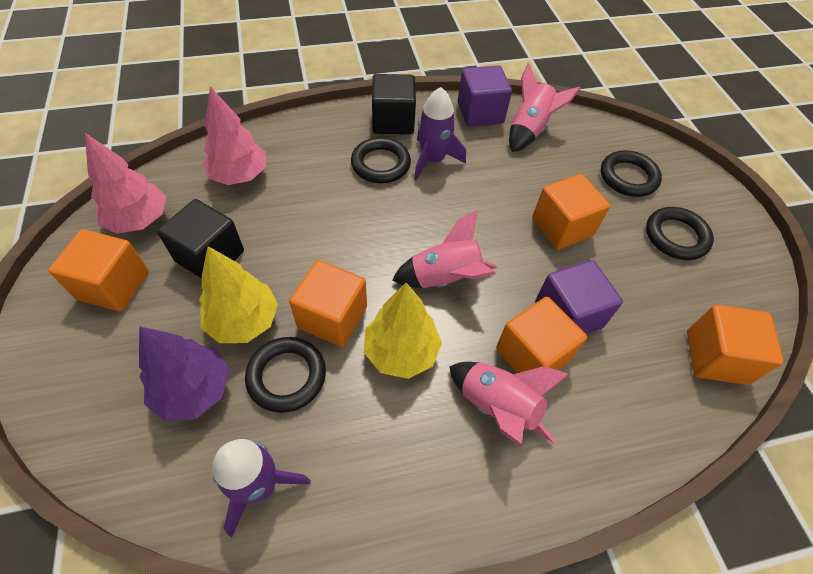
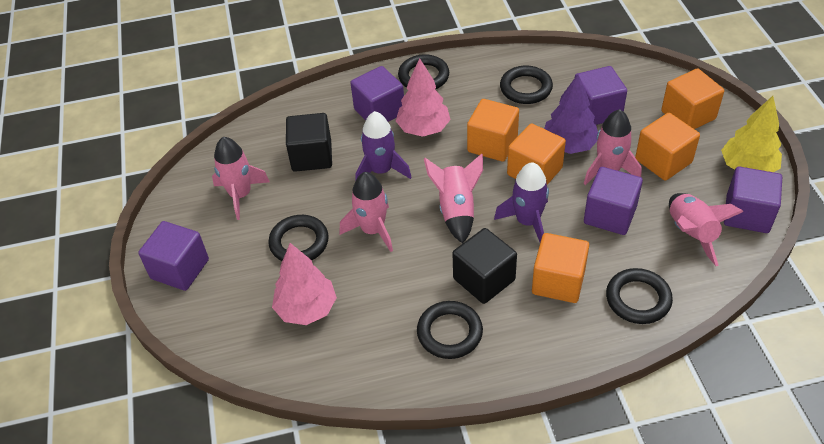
black ring: [245,337,326,413] [351,137,411,183] [601,150,662,197] [646,207,714,260] = 4 -> [268,215,329,261] [398,54,449,89] [417,301,483,359] [500,66,553,104] [606,268,673,324] = 5
pink rocket: [392,210,497,288] [449,362,569,447] [509,63,580,152] = 3 -> [212,137,270,220] [340,172,393,252] [424,154,483,243] [584,109,642,185] [669,193,744,266] = 5
purple cube: [458,65,512,127] [535,260,623,334] = 2 -> [138,221,209,291] [351,66,404,122] [575,66,627,125] [584,167,643,235] [724,166,782,233] = 5
yellow tree: [199,246,278,343] [364,283,442,379] = 2 -> [721,96,782,172] = 1

